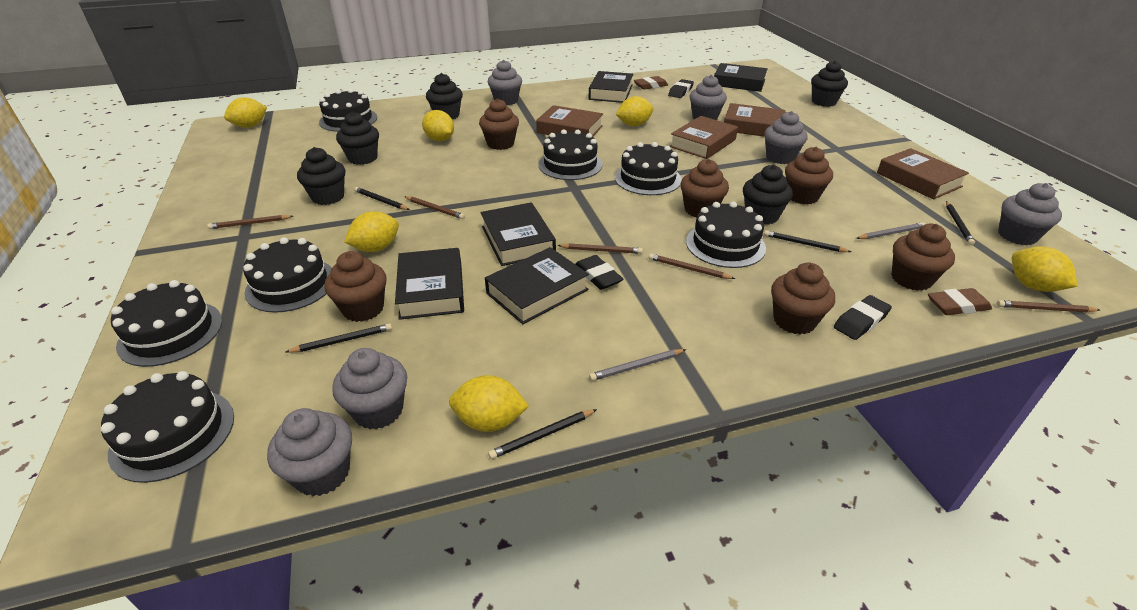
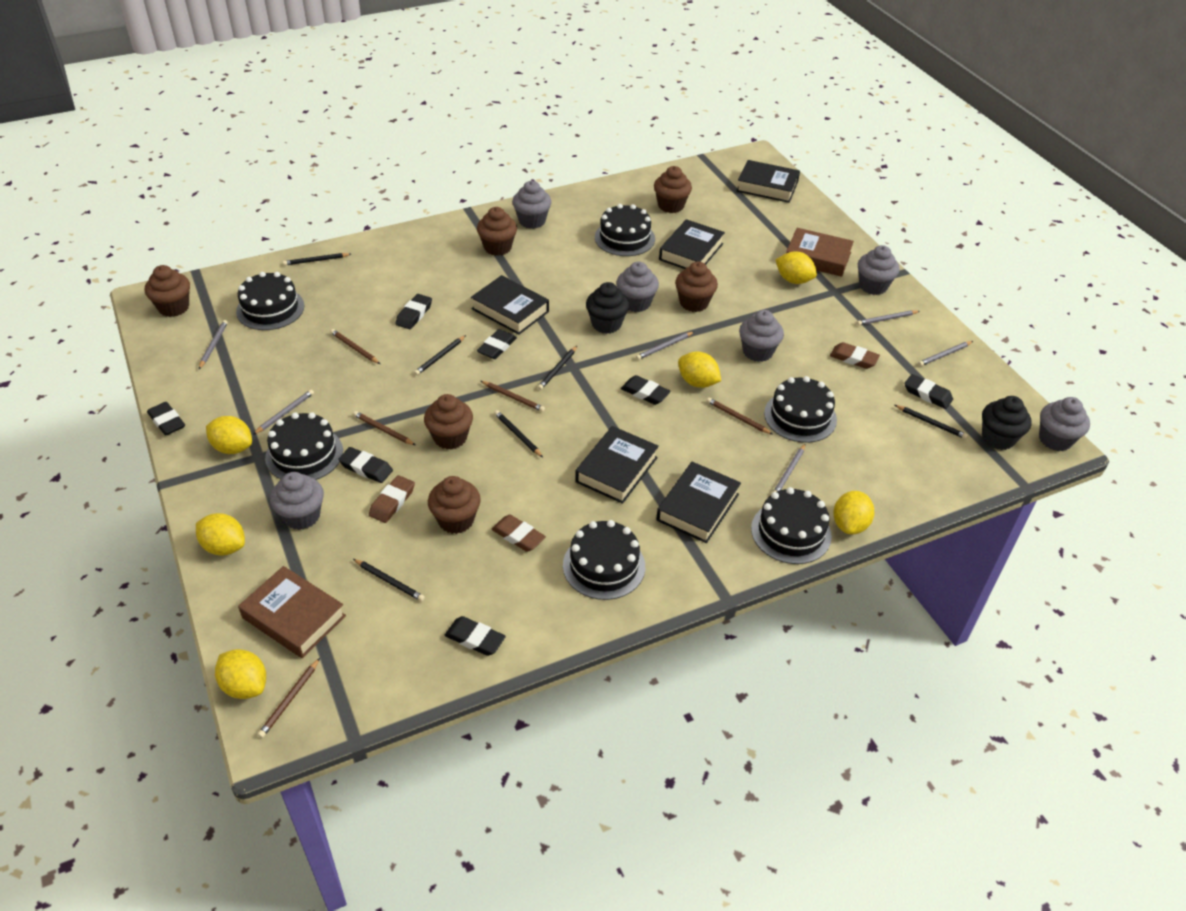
black cake: [101,371,234,483] [111,280,222,367] [243,237,332,313] [319,89,377,132] [538,129,602,180] [615,142,682,195] [686,202,766,268] = 7 -> [236,272,304,330] [265,412,343,480] [563,520,645,600] [595,204,655,256] [751,487,832,564] [764,376,837,443] = 6
black cupcake: [297,147,345,205] [336,111,379,165] [426,73,463,120] [743,165,793,225] [811,61,848,107] = 5 -> [586,282,629,334] [982,396,1032,450] = 2
black eraser: [575,255,623,290] [668,79,694,98] [834,295,892,340] = 3 -> [147,402,185,435] [338,447,393,483] [395,294,432,329] [445,616,506,656] [477,329,517,359] [621,375,671,405] [904,374,953,409] = 7
black pencil: [286,323,392,353] [354,187,410,210] [488,409,597,459] [764,230,851,252] [946,201,975,245] = 5 -> [283,253,351,266] [353,559,425,601] [414,335,466,375] [494,410,543,457] [537,346,577,390] [895,405,968,439] = 6
brown book: [536,105,603,137] [670,116,738,159] [724,103,785,137] [877,148,969,199] = 4 -> [238,566,346,658] [786,228,854,277] = 2
brown eraser: [634,76,668,90] [928,288,992,315] = 2 -> [369,475,415,523] [491,514,546,552] [830,342,880,369] = 3
grey pencil: [589,349,686,381] [856,222,925,239] = 2 -> [199,320,228,369] [253,390,314,435] [636,332,694,360] [773,444,805,492] [857,310,919,326] [918,341,973,366] = 6

